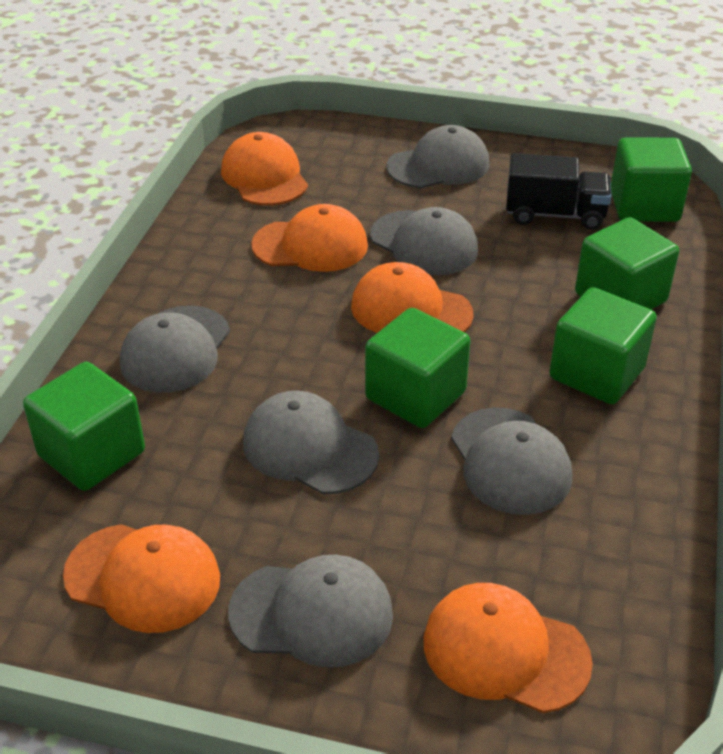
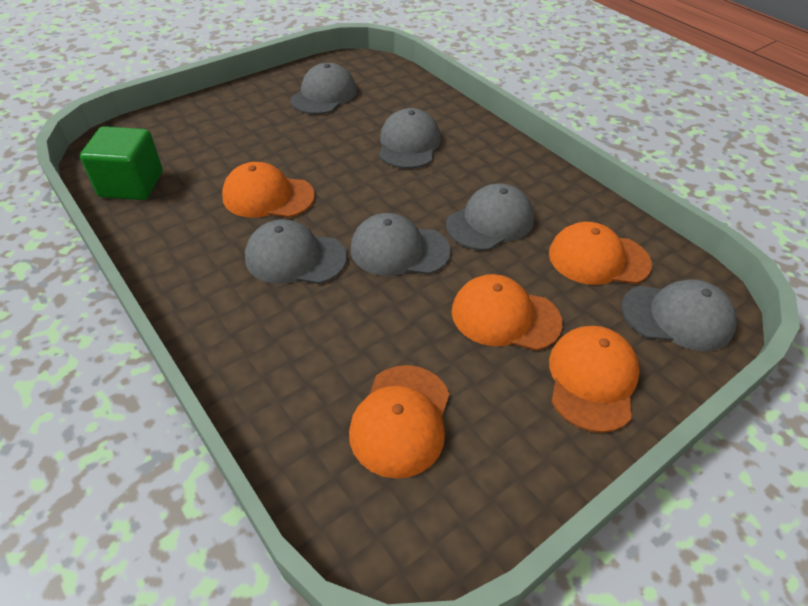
black truck: [506,153,612,230] = 1 -> none = 0
green cube: [23,362,145,491] [365,308,470,428] [549,287,657,404] [575,217,679,310] [611,137,692,222] = 5 -> [80,126,163,200] = 1

